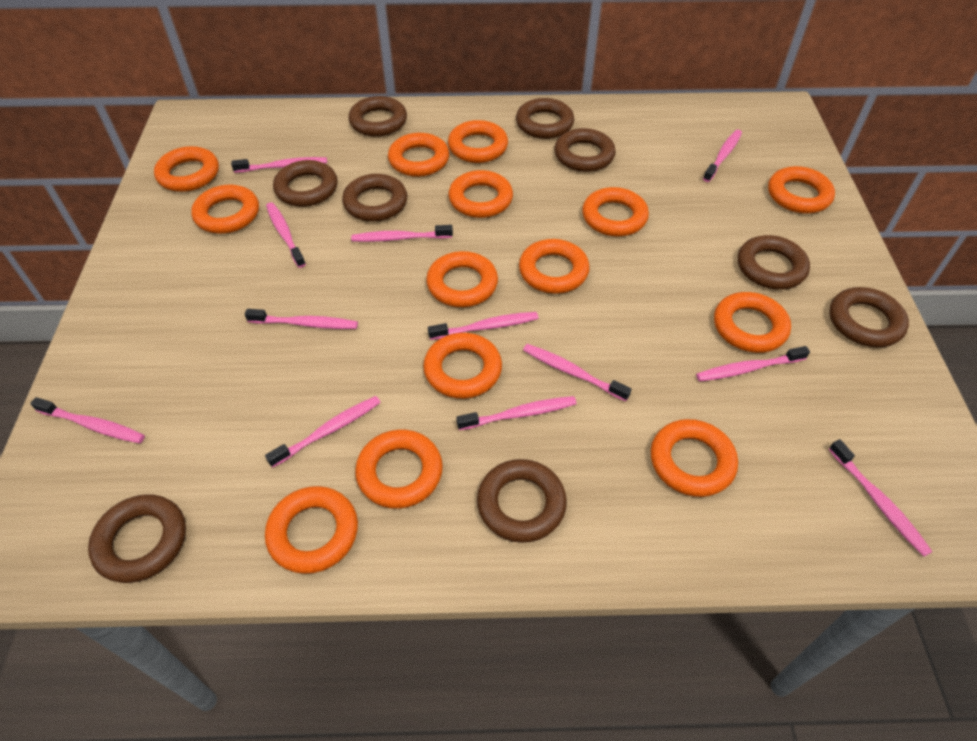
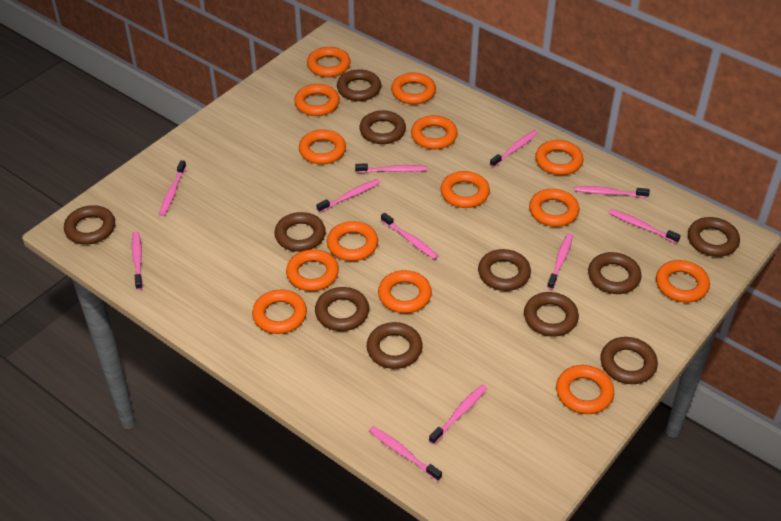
brown ring: [88,494,186,583] [273,160,338,207] [342,174,407,222] [348,96,407,137] [477,459,567,543] [516,98,574,139] [554,128,616,172] [738,235,810,289] [829,287,909,347] = 9 -> [64,205,115,244] [274,212,326,252] [315,287,369,331] [337,69,381,101] [359,110,406,144] [367,322,423,369] [478,249,531,291] [524,292,579,337] [588,252,641,294] [601,337,658,384] [688,217,740,257] = 11
pink toothbrush: [30,397,145,443] [231,157,327,173] [245,309,358,329] [265,396,381,468] [266,202,306,268] [351,225,453,242] [428,312,538,340] [456,396,576,430] [523,344,631,401] [696,346,810,382] [703,129,742,182] [829,439,932,557] = 12 -> [132,231,143,290] [159,160,186,216] [317,179,381,213] [355,163,427,173] [369,426,442,481] [381,213,438,259] [429,384,487,444] [490,130,538,168] [547,233,573,290] [574,186,650,198] [608,209,681,244] = 11

